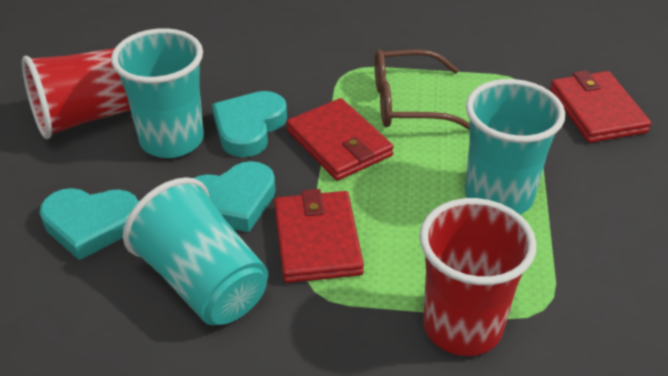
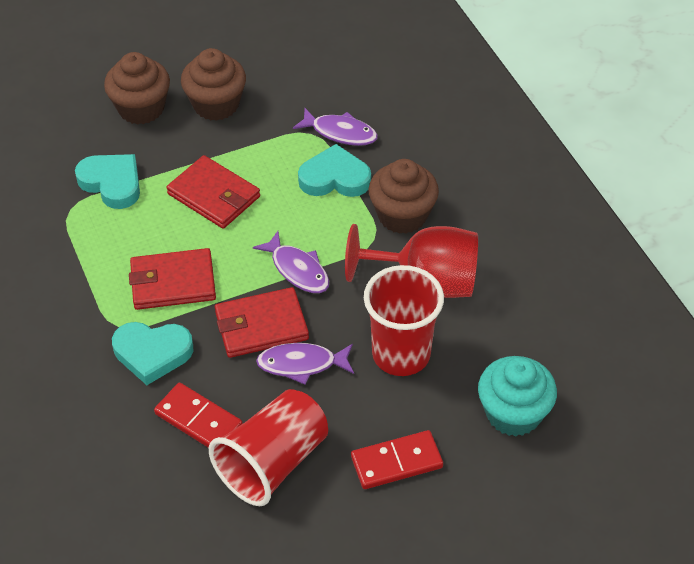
brown cupcake: none = 0 -> [104,52,170,125] [181,48,246,121] [368,159,439,234] = 3
brown glasses: [375,49,469,129] = 1 -> none = 0
purple fish: none = 0 -> [253,231,329,293] [256,343,354,385] [293,108,378,146] = 3
red domino: none = 0 -> [154,383,243,448] [351,430,443,489] = 2
red goblet: none = 0 -> [345,224,478,298] = 1
turquoise cup: [111,28,204,158] [123,177,268,325] [465,79,565,215] = 3 -> none = 0
turquoise cupcake: none = 0 -> [478,356,557,436] = 1

